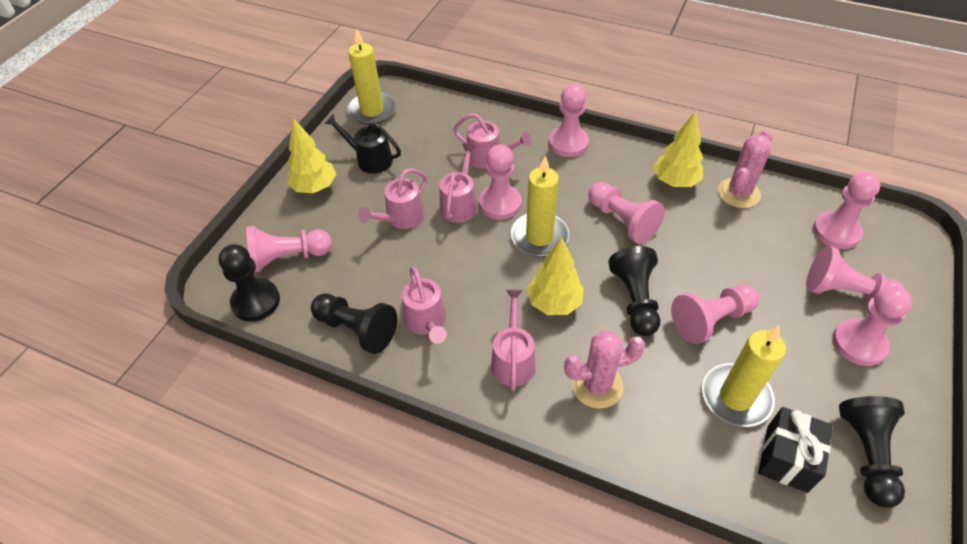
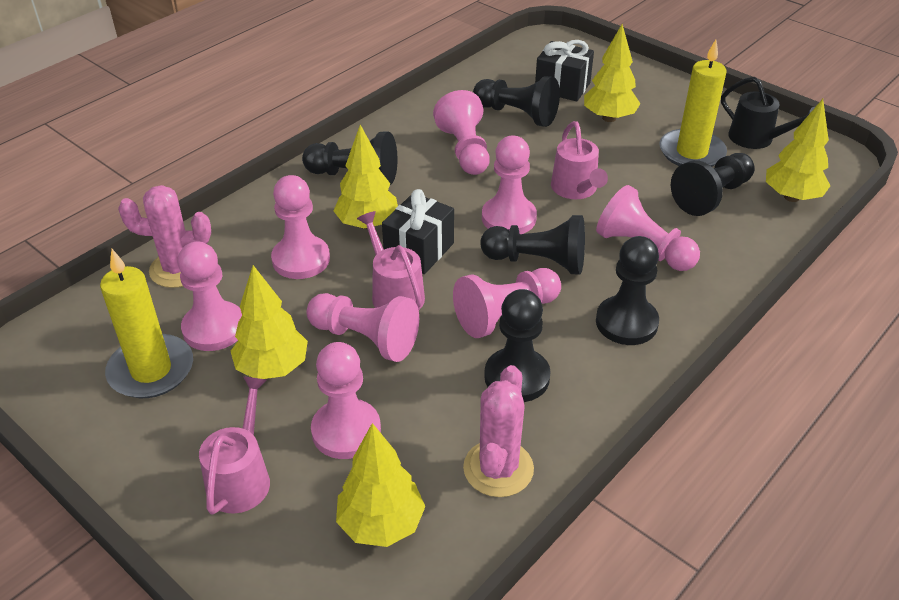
black gift: [758,407,833,493] = 1 -> [382,189,454,274] [535,40,594,102] = 2
black pawn: [218,244,280,322] [311,294,397,354] [608,246,660,336] [839,396,905,508] = 4 -> [302,132,397,185] [473,76,560,127] [481,215,585,274] [484,289,551,402] [596,236,659,345] [671,153,755,216] = 6
pink watering can: [358,168,427,229] [402,267,447,344] [439,143,477,223] [453,113,531,169] [491,289,536,391] = 5 -> [199,376,270,515] [357,211,425,310] [551,121,608,199] = 3
yellow candle: [347,28,396,125] [511,156,569,257] [702,326,786,427] = 3 -> [100,249,193,398] [659,40,727,167] = 2
yellow tree: [287,118,336,193] [527,237,584,315] [653,111,703,187] = 3 -> [231,265,308,379] [333,125,398,229] [336,423,425,547] [584,24,641,122] [766,99,831,202] = 5

